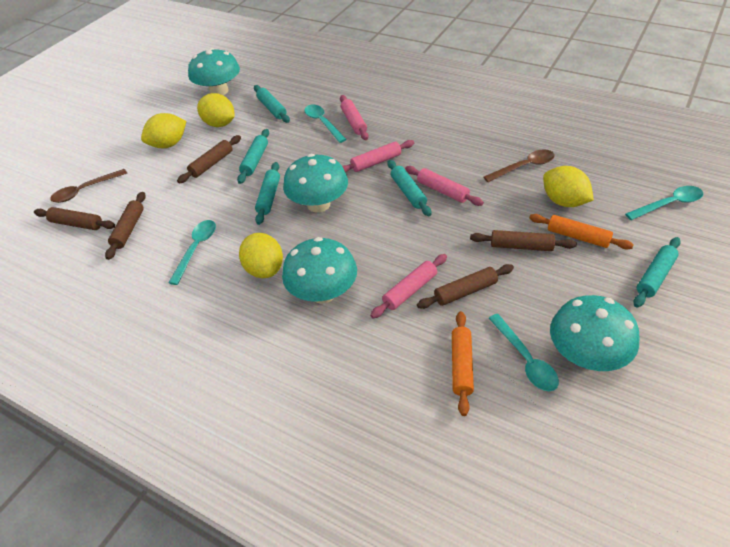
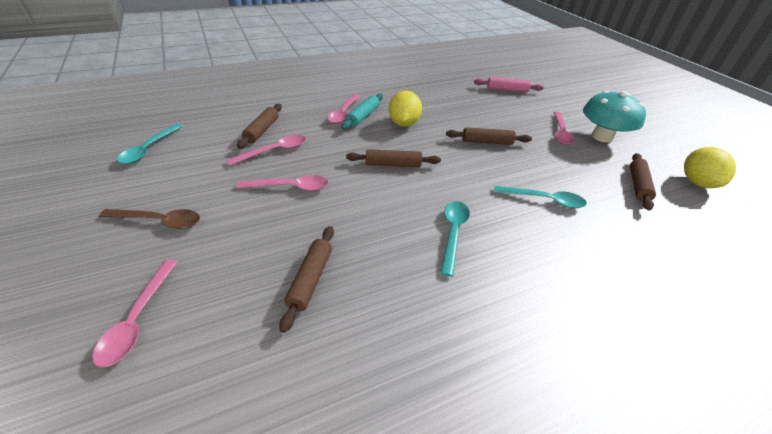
brown spoon: [50,169,127,203] [483,149,555,182] = 2 -> [99,209,200,229] = 1
orange rolling pin: [452,311,474,416] [529,214,633,250] = 2 -> none = 0
pink rolling pin: [340,95,369,140] [342,140,414,173] [370,254,447,318] [405,166,484,206] = 4 -> [474,77,544,92] = 1
pink spoon: none = 0 -> [93,260,177,367] [226,135,306,166] [236,175,329,191] [327,94,360,124] [553,112,575,145] = 5
turquoise mushroom: [188,48,240,95] [282,237,357,304] [283,154,348,212] [550,295,639,371] = 4 -> [583,91,646,143] = 1
turquoise rolling pin: [237,129,269,184] [254,85,290,123] [255,162,280,225] [387,160,431,216] [633,237,681,308] = 5 -> [341,94,383,130] = 1
turquoise spoon: [168,220,216,285] [304,105,347,143] [489,314,559,391] [625,186,703,220] = 4 -> [117,123,183,164] [440,201,470,277] [494,186,587,208] = 3
yellow lemon: [141,113,186,148] [197,93,235,127] [239,233,283,278] [543,166,594,207] = 4 -> [389,91,422,127] [684,147,736,188] = 2

